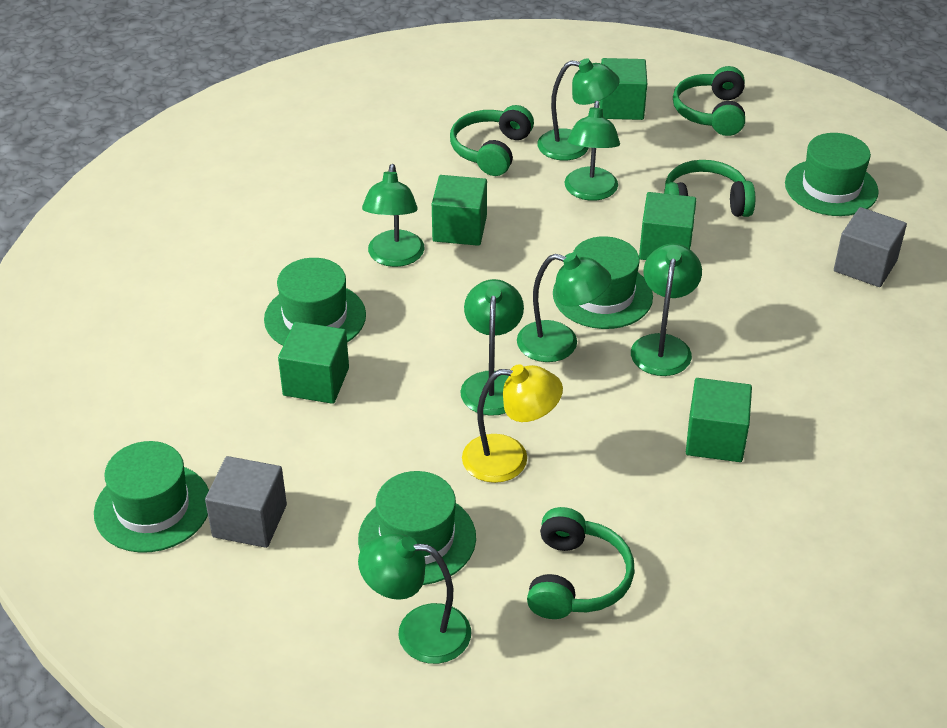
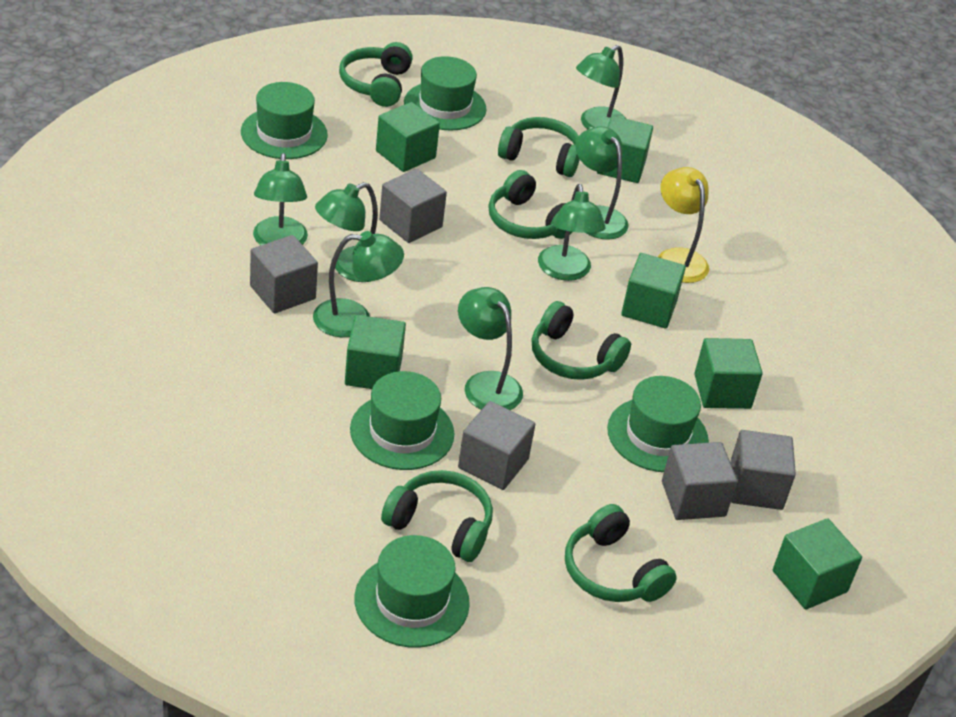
green cube: [278,322,349,404] [432,175,487,246] [599,58,647,120] [639,192,696,260] [686,378,752,462] = 5 -> [345,315,406,389] [376,102,440,172] [597,116,653,183] [621,253,686,329] [694,338,763,409] [773,518,862,609] = 6
green headphones: [450,105,534,176] [527,507,634,619] [664,160,755,217] [673,66,745,136] = 4 -> [339,42,413,107] [381,470,493,562] [488,170,572,239] [498,117,580,177] [532,301,631,380] [565,504,677,602] = 6
grey cube: [205,456,287,548] [834,207,907,287] = 2 -> [250,235,318,313] [379,169,447,243] [458,401,535,490] [662,442,737,520] [730,430,796,510] = 5

